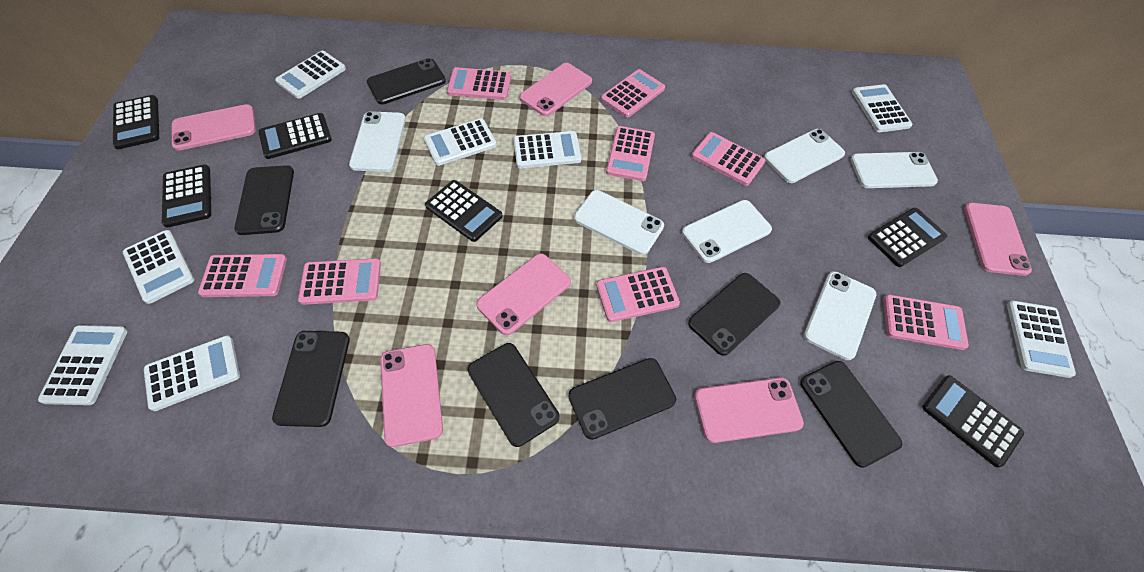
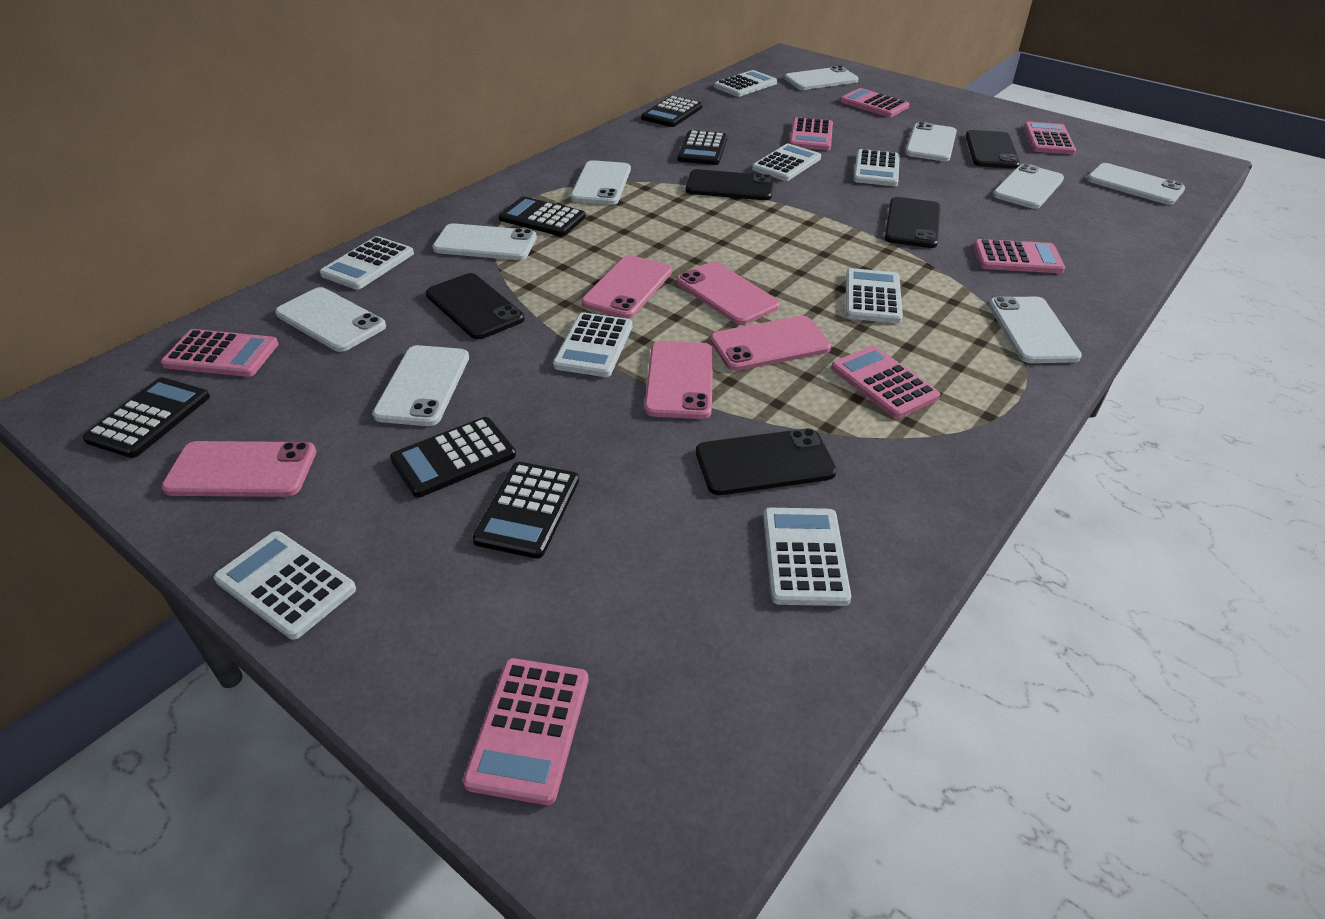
black phone: [234,165,294,235] [272,331,350,427] [367,58,446,105] [468,343,559,447] [568,358,676,440] [688,273,780,356] [800,361,902,468] = 7 -> [426,273,524,339] [686,169,774,200] [696,428,837,495] [885,197,940,248] [966,130,1020,169] = 5
pink calculator: [198,254,287,297] [298,258,381,305] [447,67,511,100] [596,267,680,322] [601,69,665,118] [606,126,655,181] [692,132,765,186] [883,294,969,350] = 8 -> [161,329,278,377] [463,658,589,805] [790,118,833,150] [831,346,940,419] [840,88,909,117] [973,239,1065,273] [1024,122,1076,154] = 7
pink phone: [172,104,256,151] [380,344,443,447] [476,253,571,335] [520,63,592,116] [694,377,804,443] [964,203,1032,276] = 6 -> [161,441,316,497] [581,255,672,319] [644,341,713,419] [676,262,780,325] [710,316,831,371] = 5
white phone: [349,111,406,172] [574,190,664,255] [682,200,772,263] [764,129,845,183] [804,271,876,360] [851,152,938,188] = 6 -> [275,287,386,352] [373,345,469,426] [432,223,537,260] [571,160,631,205] [784,66,859,90] [905,122,957,161] [988,296,1082,363] [993,163,1064,209] [1087,163,1185,205] = 9

